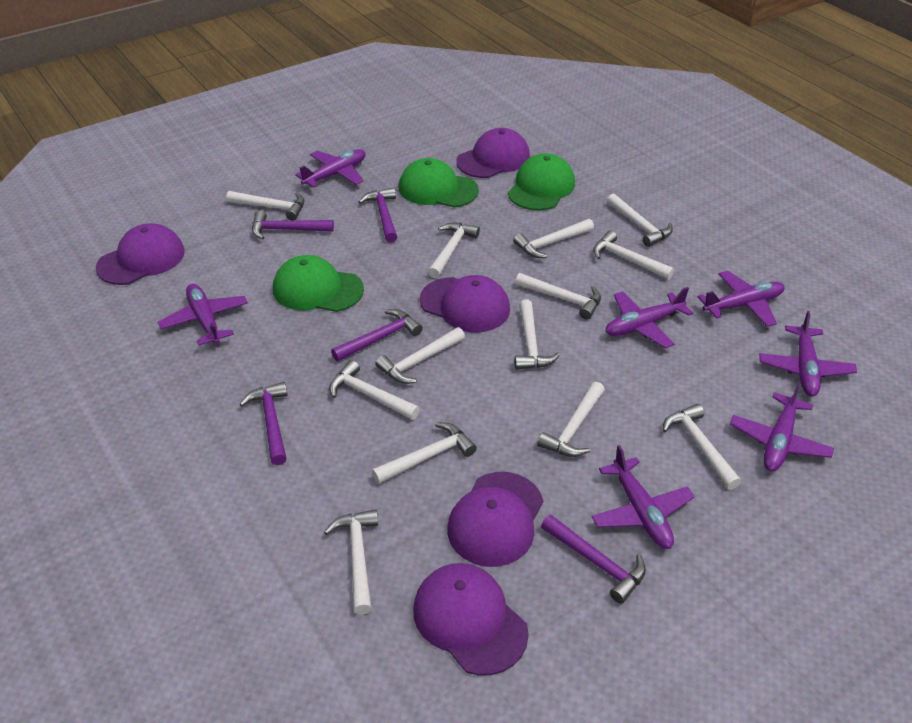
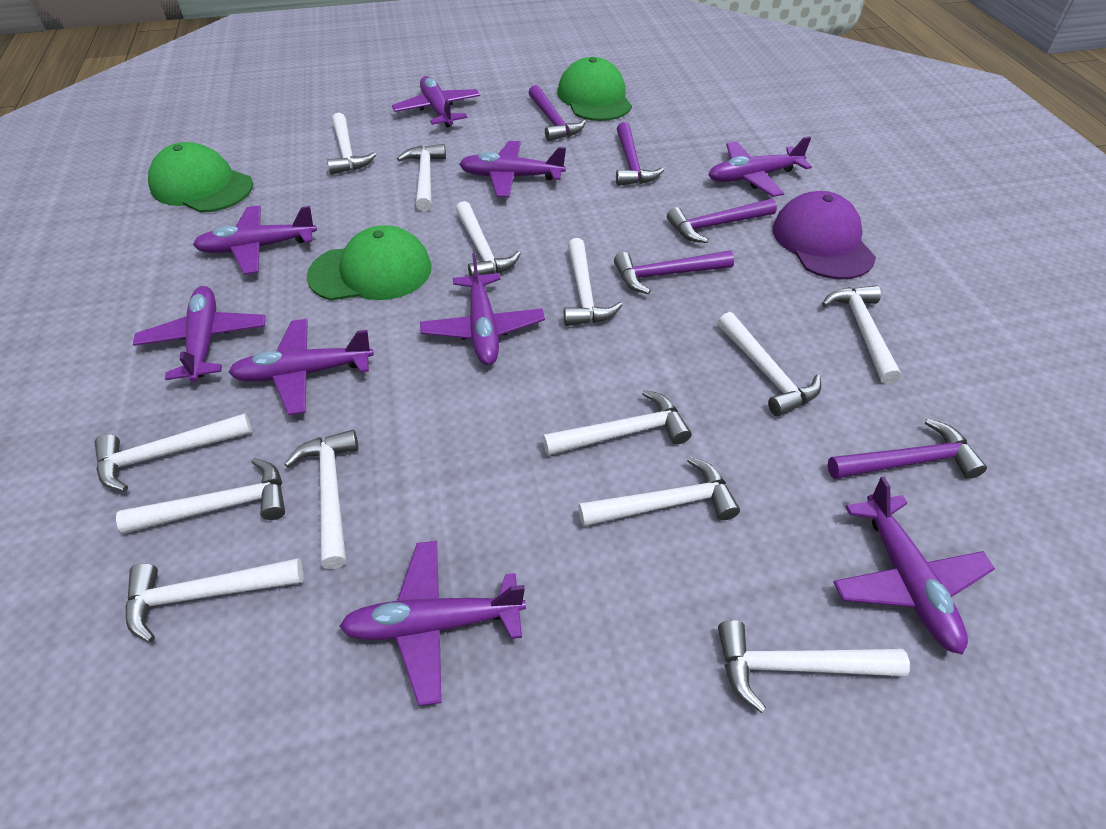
purple cap: [96,223,185,285] [413,563,529,676] [419,275,510,333] [447,472,543,567] [456,128,530,178] = 5 -> [773,191,876,280] = 1
purple plane: [158,284,248,346] [295,149,366,188] [592,445,695,549] [605,287,693,348] [698,271,785,327] [730,381,834,471] [759,311,857,396] = 7 -> [133,286,265,382] [193,205,317,275] [228,319,374,415] [339,541,526,706] [392,76,480,127] [420,253,545,365] [459,141,566,197] [709,136,812,197] [833,476,995,654] = 9

